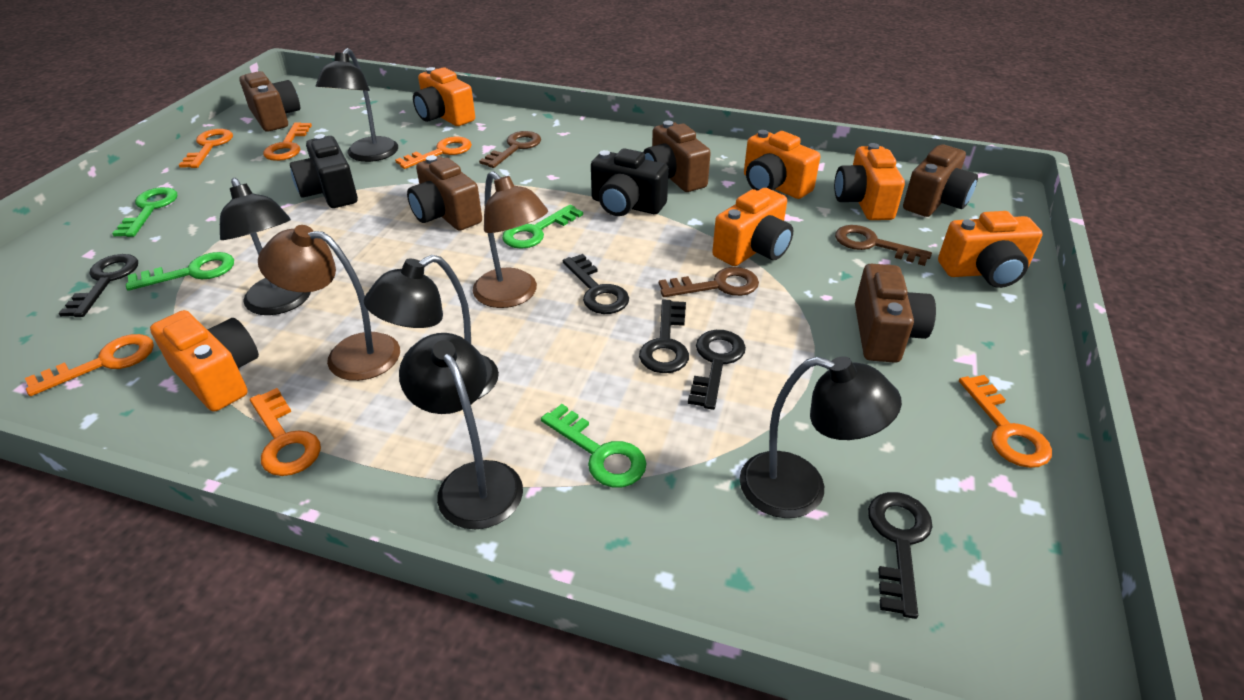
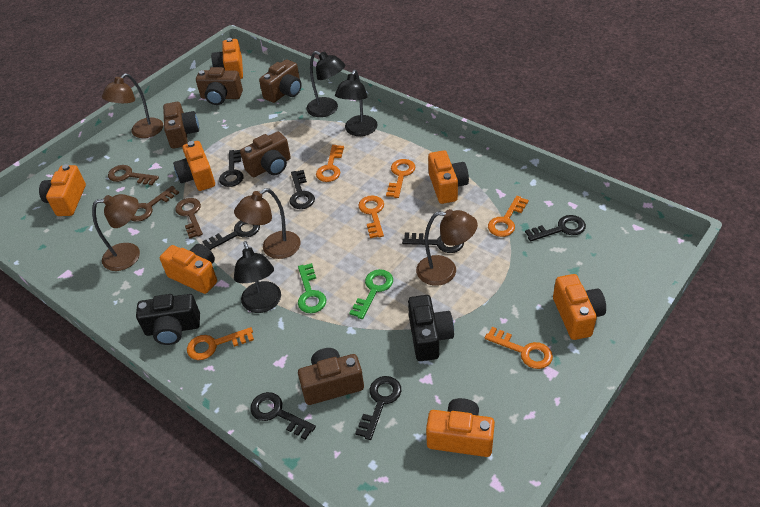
black key: [59,254,138,317] [563,254,629,314] [639,300,689,373] [688,330,746,410] [868,492,933,619] = 5 -> [202,220,260,250] [219,150,243,187] [250,392,316,440] [289,170,315,209] [355,376,401,440] [402,233,464,253] [525,215,586,241] = 7
black lamp: [220,178,311,315] [316,48,398,162] [364,255,499,399] [399,333,523,529] [740,356,902,518] = 5 -> [234,241,281,313] [306,51,345,117] [335,70,378,136] = 3
brown lamp: [258,225,400,381] [473,171,548,308] = 2 -> [92,194,140,271] [102,73,163,138] [234,188,301,259] [416,209,478,286] = 4
green key: [112,187,177,237] [126,252,234,291] [502,205,583,249] [541,404,647,488] = 4 -> [298,263,327,313] [349,269,393,319] = 2
orange camera: [150,310,259,412] [413,67,475,126] [712,188,793,266] [744,130,820,199] [834,143,905,220] [938,211,1043,288] = 6 -> [39,164,86,216] [160,244,217,294] [173,141,215,191] [211,38,243,79] [426,398,495,457] [428,150,469,204] [553,274,606,340] = 7

